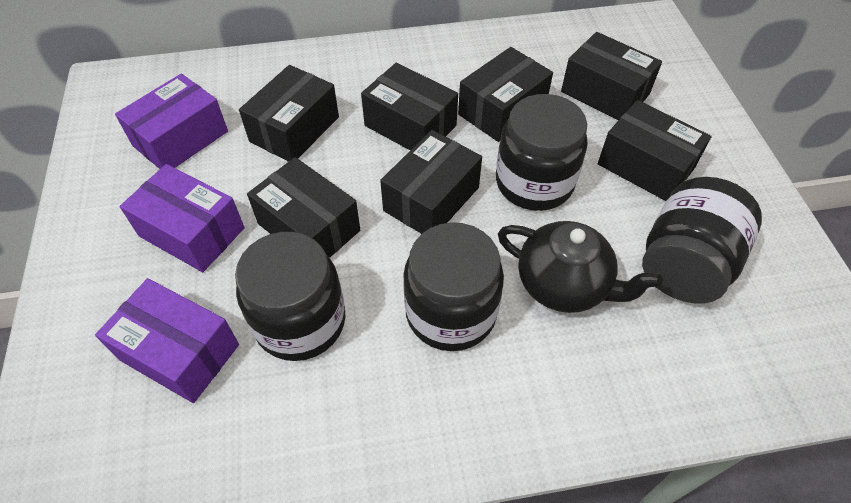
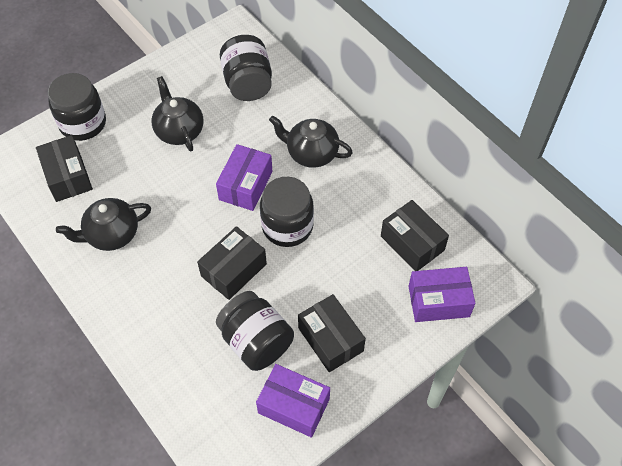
black box: [239,65,339,162] [247,157,360,258] [361,63,458,150] [380,130,482,234] [458,47,553,142] [561,32,662,120] [598,100,712,201] = 7 -> [36,135,93,202] [197,226,267,300] [298,294,366,372] [381,200,449,271] = 4
black teapot: [498,221,663,313] = 1 -> [56,198,151,251] [152,76,204,151] [269,116,353,168] = 3

